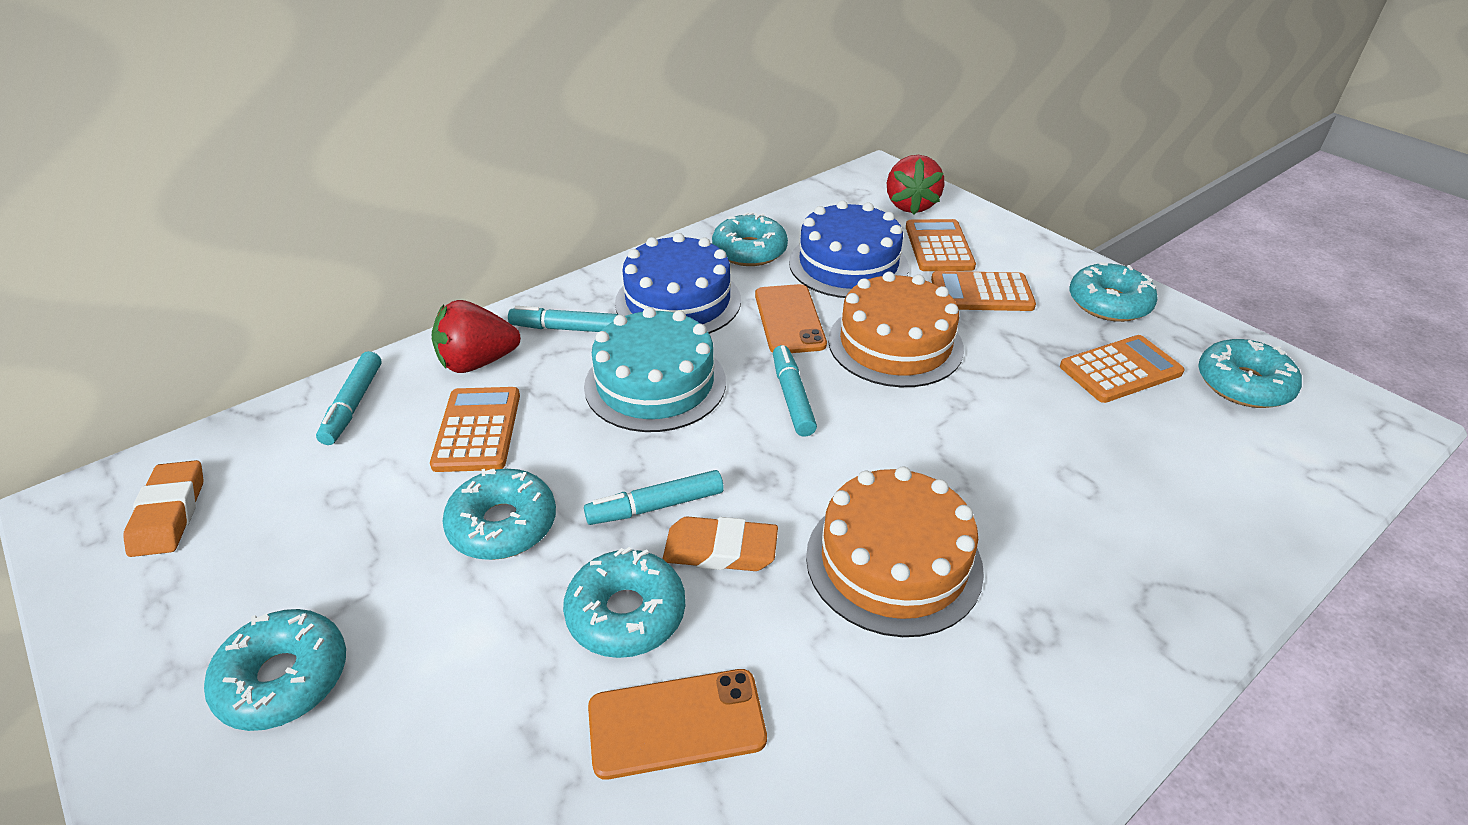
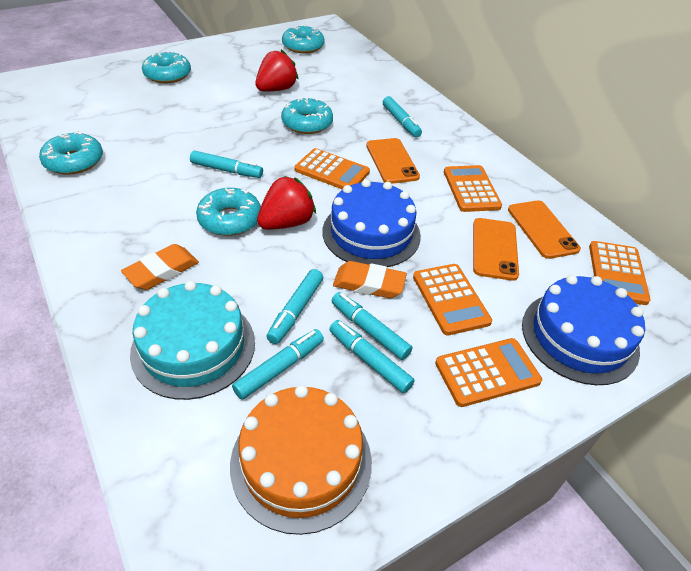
orange cake: [806,467,984,637] [828,272,964,387] = 2 -> [230,385,372,535] = 1
orange calculator: [430,387,520,472] [906,219,976,271] [931,271,1036,311] [1060,335,1185,403] = 4 -> [295,148,370,190] [413,264,492,336] [435,338,542,407] [444,165,502,212] [589,241,651,305] = 5
orange phone: [588,669,767,780] [755,284,827,353] = 2 -> [366,138,420,184] [473,218,519,281] [508,200,581,259] = 3
turquoise donut: [204,609,346,731] [442,469,556,560] [563,547,685,658] [712,212,788,266] [1070,262,1158,322] [1198,339,1302,408] = 6 -> [39,131,103,175] [142,51,191,83] [196,188,261,236] [281,97,333,134] [282,25,325,53] = 5
turquoise marker: [316,351,382,445] [508,306,618,332] [584,470,724,525] [773,345,817,437] = 4 -> [190,151,263,178] [232,329,324,400] [266,269,323,344] [329,320,415,393] [332,292,412,360] [383,96,422,137] = 6

